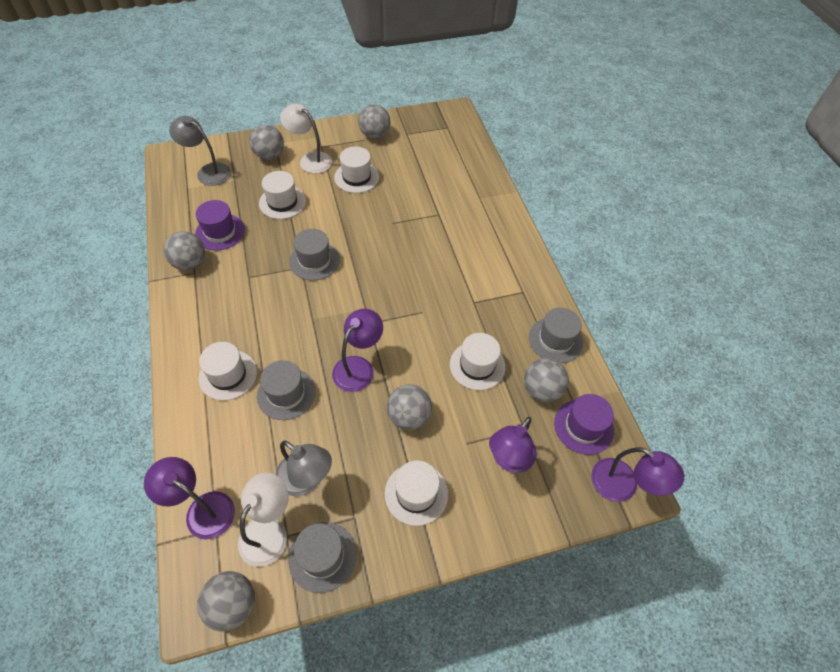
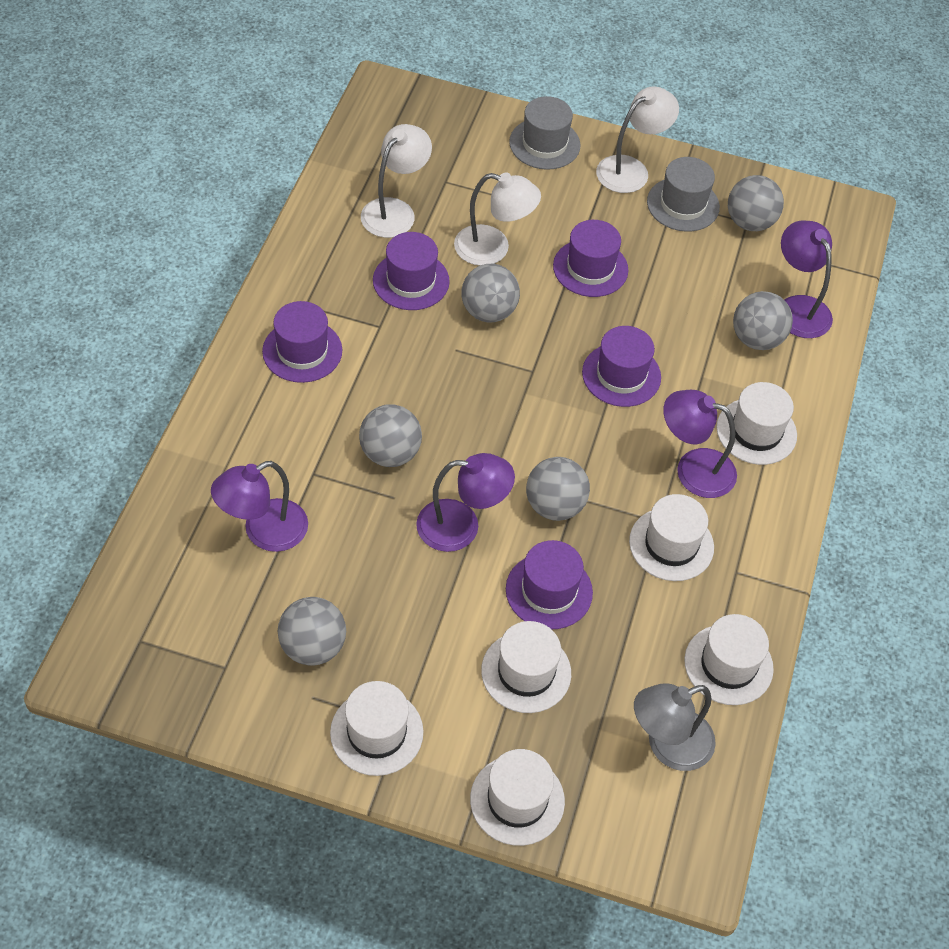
grey hat: [257,360,316,420] [288,522,357,593] [289,229,340,281] [529,307,583,363] = 4 -> [509,96,580,170] [647,157,720,232] = 2
grey lamp: [169,116,231,186] [276,441,332,496] = 2 -> [634,683,716,771] = 1
purple hat: [195,200,245,250] [554,394,614,455] = 2 -> [262,301,342,383] [373,232,450,310] [506,540,593,629] [553,220,628,297] [582,326,661,407] = 5
white hat: [199,342,257,401] [259,171,306,219] [334,147,379,193] [385,460,448,526] [450,333,505,390] = 5 -> [330,681,423,776] [470,749,565,846] [481,621,571,713] [629,494,714,581] [684,614,774,705] [717,382,797,465] = 6
white lamp: [238,473,289,567] [280,104,332,174] = 2 -> [361,124,432,238] [454,173,541,266] [596,87,679,193] = 3

